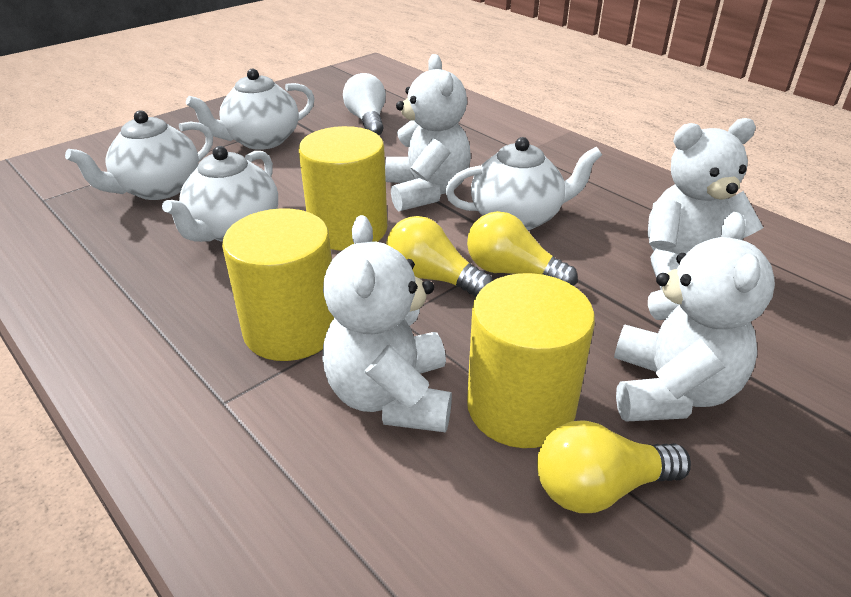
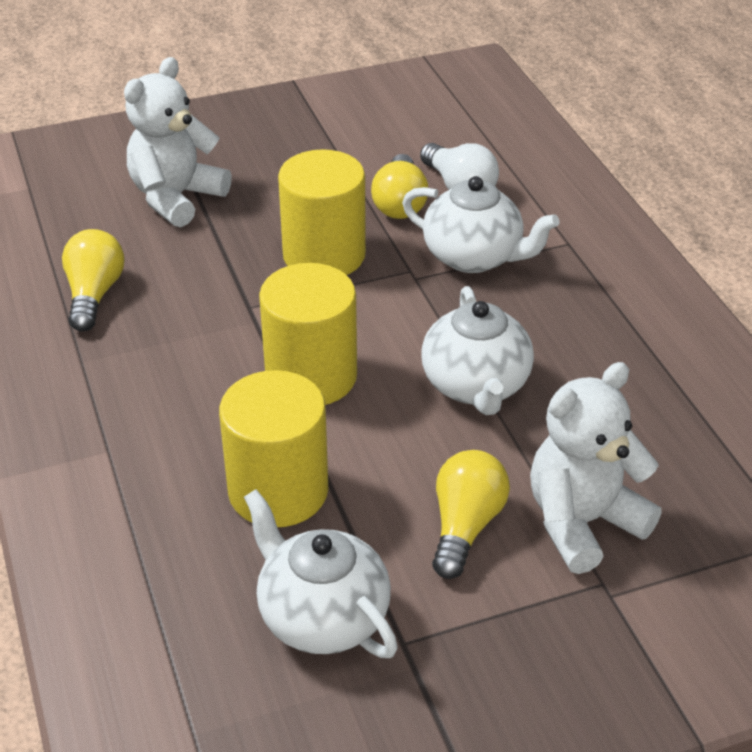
white teapot: [65,110,213,200] [162,146,278,242] [186,68,315,150] [445,137,602,230] = 4 -> [244,489,398,658] [402,176,559,273] [421,286,534,415] = 3
white teddy bear: [323,215,452,432] [385,54,471,211] [614,212,775,422] [648,118,763,290] = 4 -> [124,57,232,227] [530,362,662,574] = 2

